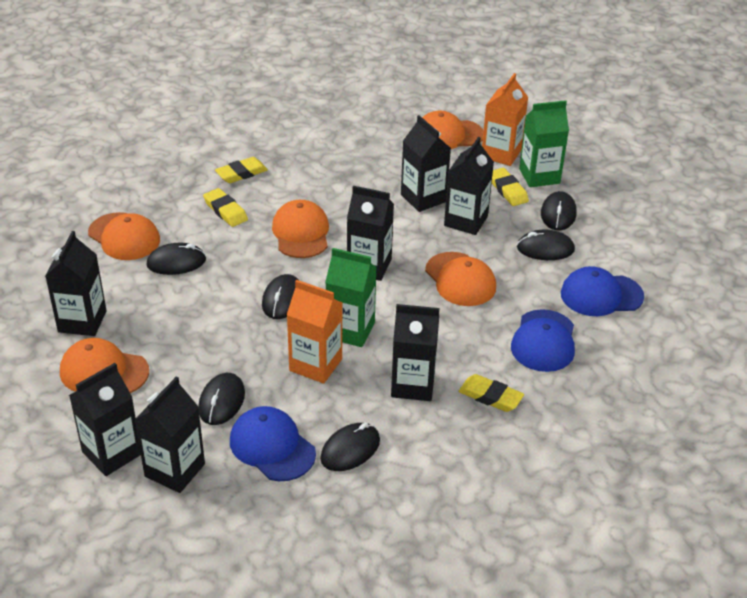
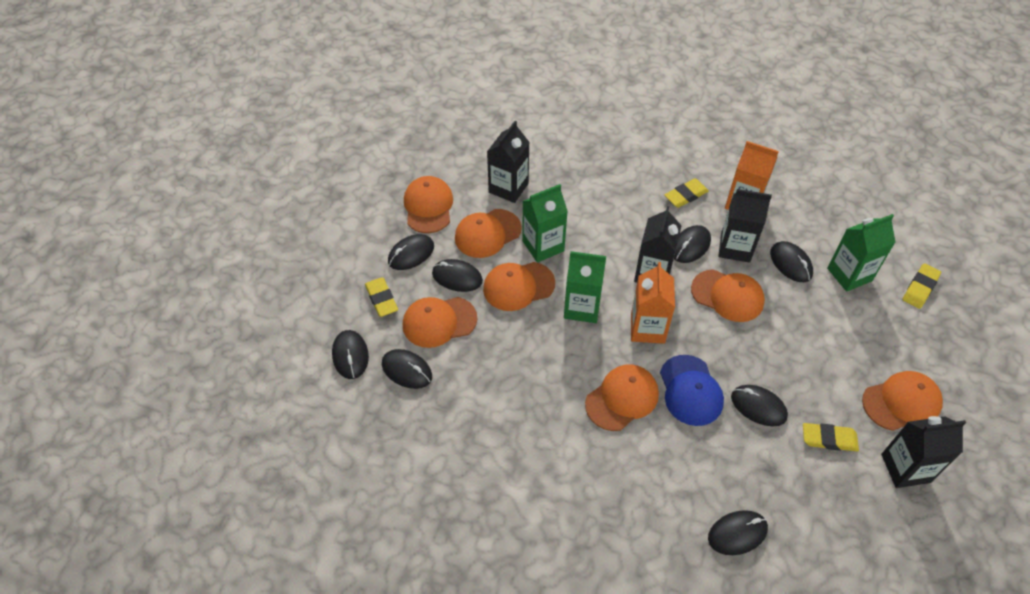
black carton: [45,231,107,336] [69,363,141,476] [135,376,205,493] [347,186,394,281] [391,304,439,401] [401,115,451,212] [444,137,494,235] = 7 -> [487,121,530,203] [634,206,682,283] [719,189,772,263] [881,416,966,488] = 4
black mouse: [146,242,206,275] [198,373,245,425] [262,274,298,319] [320,423,380,471] [517,230,575,260] [541,191,577,230] = 6 -> [332,330,369,379] [382,349,432,389] [388,234,434,270] [432,259,483,292] [674,225,711,263] [708,510,768,555] [731,385,788,426] [770,241,813,282] = 8
blue cap: [230,406,316,481] [511,309,575,372] [561,266,644,316] = 3 -> [660,355,724,426] = 1
green carton: [325,248,377,347] [519,100,569,187] = 2 -> [522,184,568,263] [564,251,606,323] [827,214,896,292] = 3
orange cap: [60,338,149,393] [88,212,160,260] [272,200,329,258] [422,111,484,149] [425,252,496,306] = 5 -> [403,297,477,348] [404,176,453,233] [455,209,522,258] [483,262,555,311] [585,364,659,431] [691,269,765,322] [862,371,943,431] = 7

